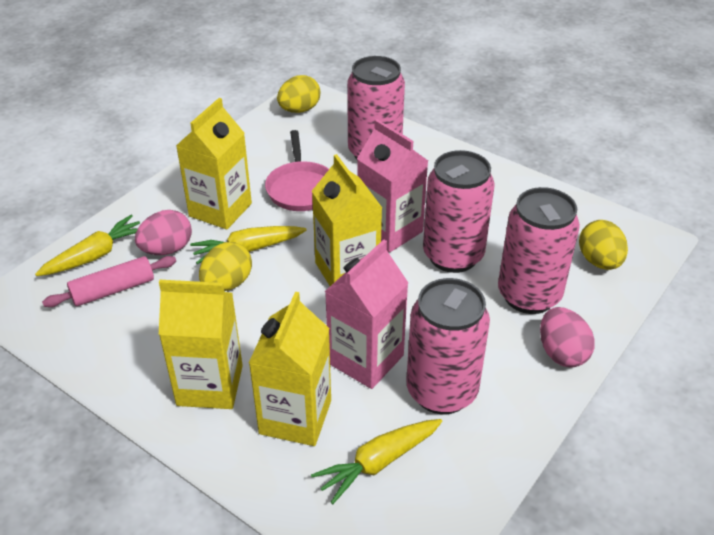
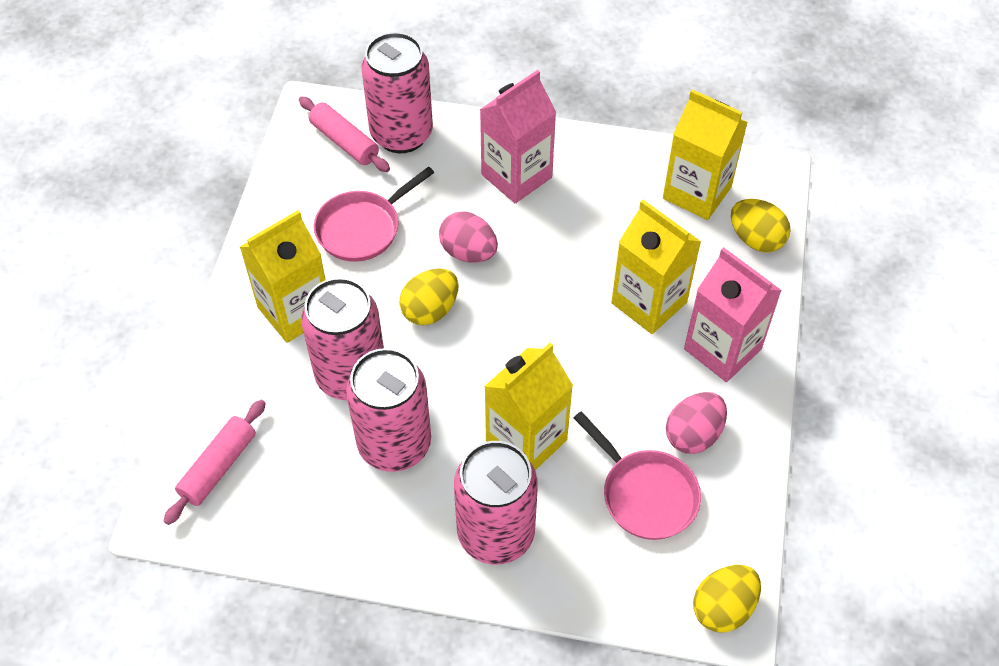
pink pan: [265,130,329,211] = 1 -> [314,167,434,262] [574,411,701,540] = 2
pink rolling pin: [42,256,176,307] = 1 -> [164,400,266,525] [299,96,390,172] = 2
yellow carrot: [35,215,140,276] [190,226,307,264] [311,419,442,504] = 3 -> none = 0

